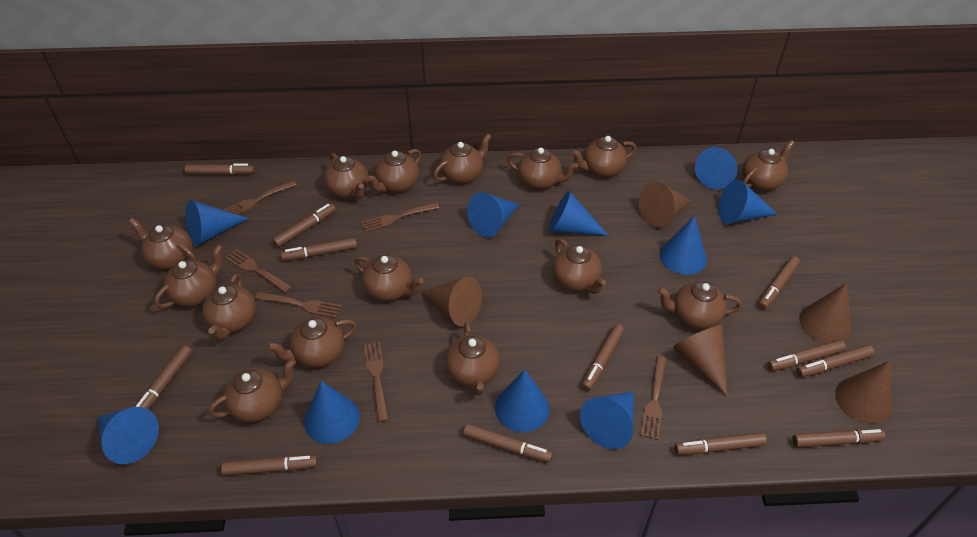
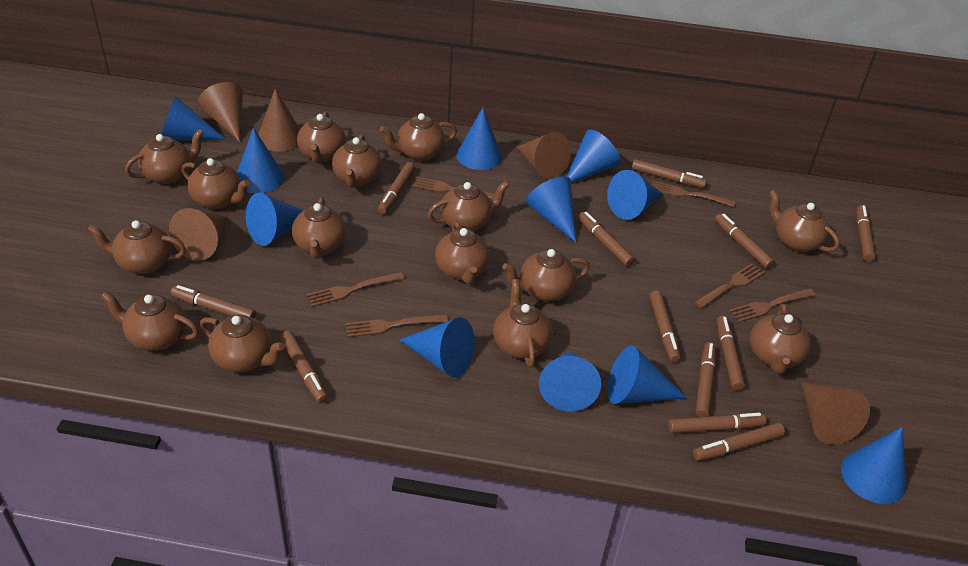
blue cone: [97,407,159,464] [186,200,249,246] [304,381,360,444] [467,192,520,238] [495,369,550,432] [548,191,609,236] [580,391,634,449] [660,216,707,275] [695,147,737,190] [718,180,778,224] = 10 -> [162,96,225,141] [237,128,285,193] [246,193,304,246] [399,317,475,378] [456,108,503,170] [526,176,576,243] [539,351,601,412] [567,130,620,183] [607,170,663,220] [607,346,687,404] [841,427,907,504] = 11

